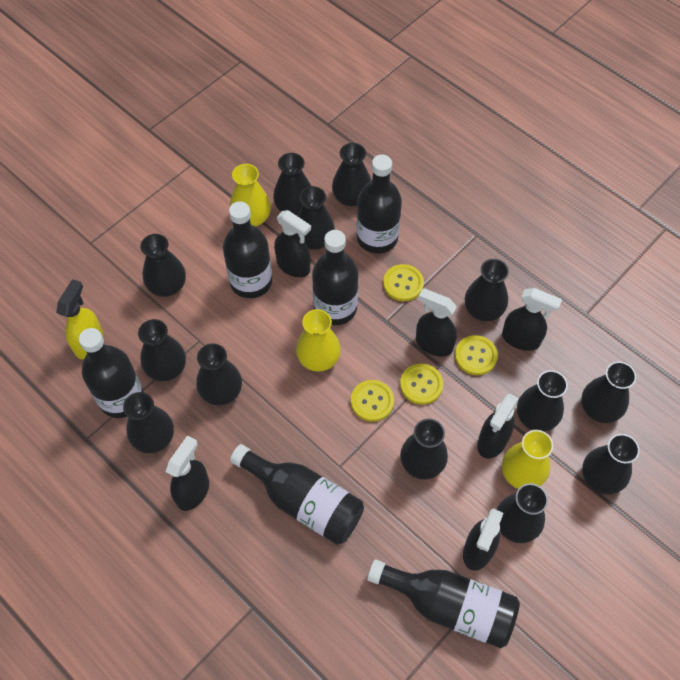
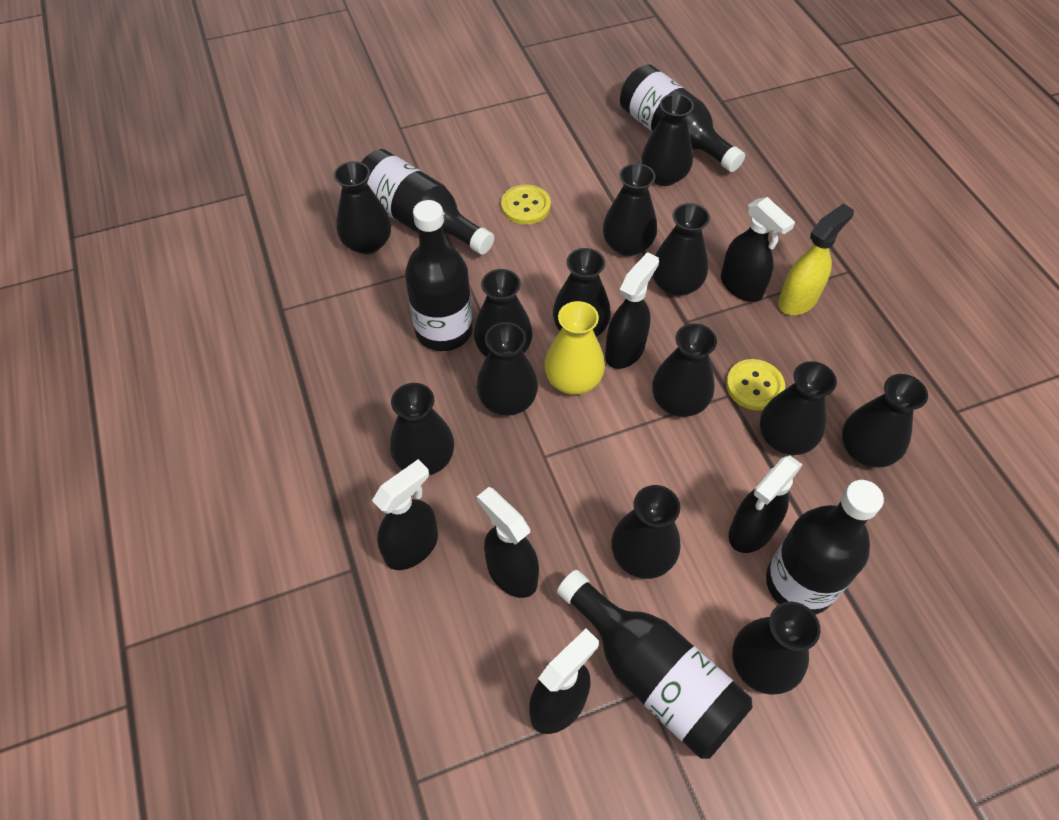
black bottle: [79,328,144,418] [223,201,272,298] [230,444,364,545] [312,230,358,325] [356,155,402,254] [367,559,520,648] = 6 -> [361,149,494,255] [405,200,473,351] [557,570,753,759] [620,65,745,172] [766,480,884,615] = 5
yellow button: [351,380,394,422] [383,264,424,301] [400,364,443,405] [455,335,498,375] = 4 -> [501,184,551,225] [726,359,785,411] = 2
yellow vase: [230,164,271,226] [296,309,341,372] [502,430,553,489] = 3 -> [544,301,605,395] = 1

